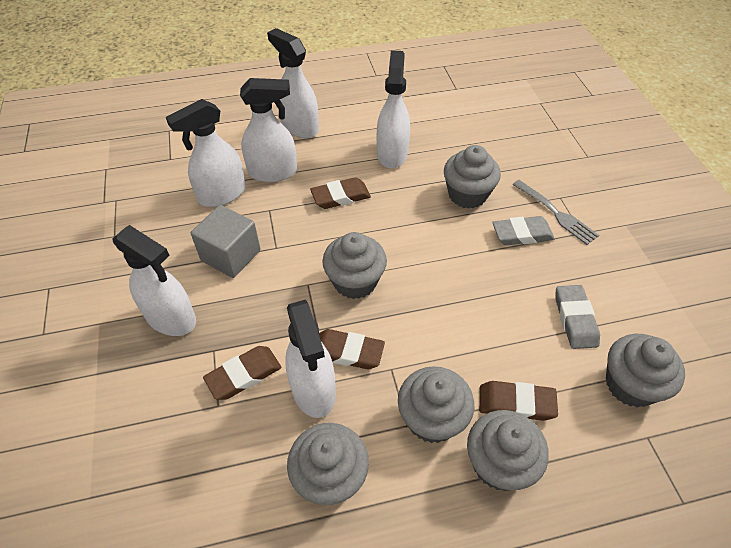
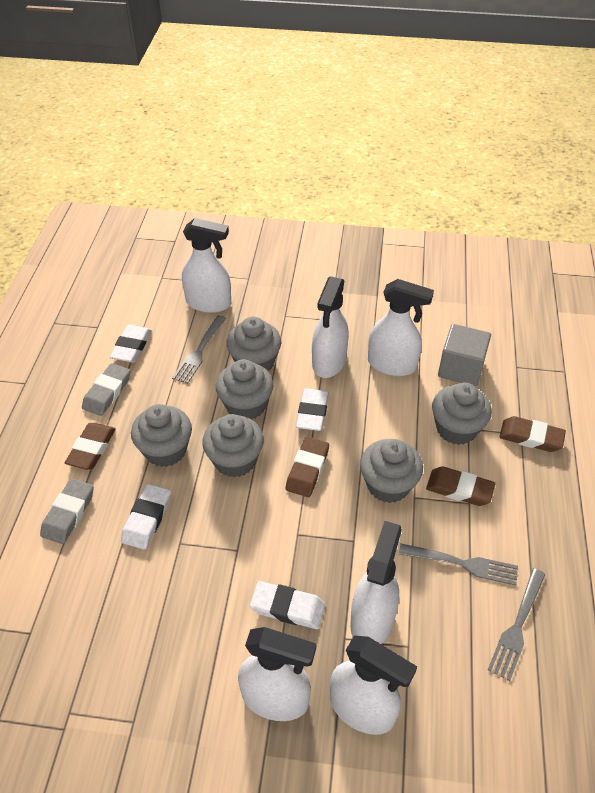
grey fork: [512,180,599,245] = 1 -> [172,315,226,384] [399,543,518,586] [488,568,546,681] = 3
white eraser: none = 0 -> [110,325,152,363] [121,484,171,550] [250,581,325,629] [296,388,329,431] = 4

